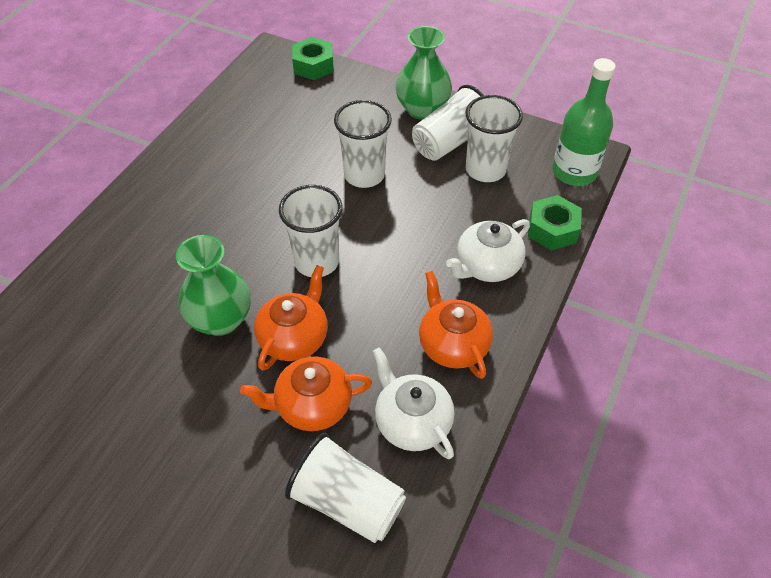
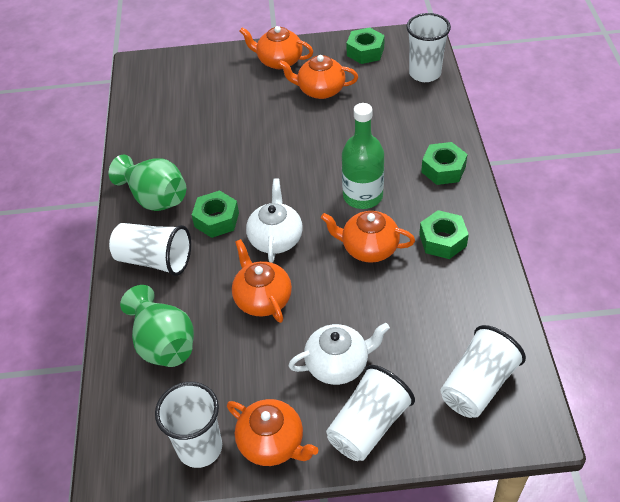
green nut: [292,37,334,80] [528,195,582,251] = 2 -> [192,191,239,238] [346,27,385,64] [419,210,469,259] [421,142,468,185] = 4
orange teapot: [240,357,372,431] [254,265,328,370] [419,271,493,379] = 3 -> [227,399,318,466] [232,239,292,323] [240,26,313,69] [278,55,358,99] [321,211,415,263] = 5

